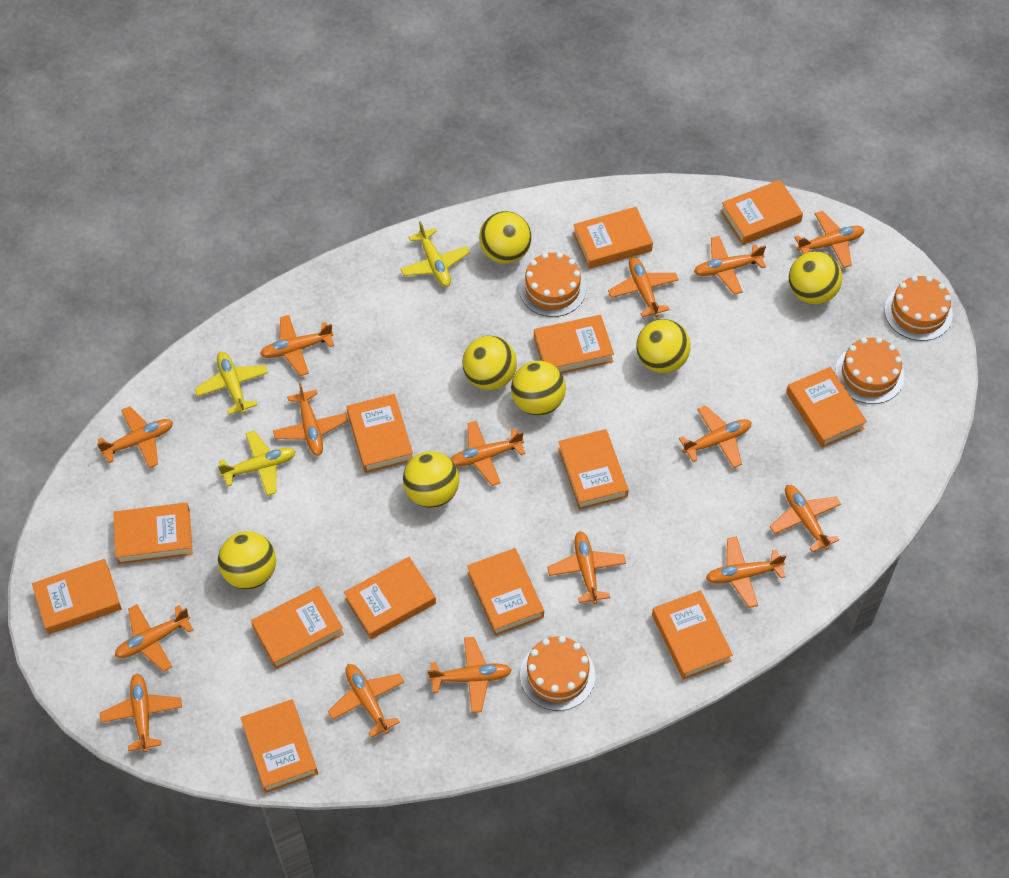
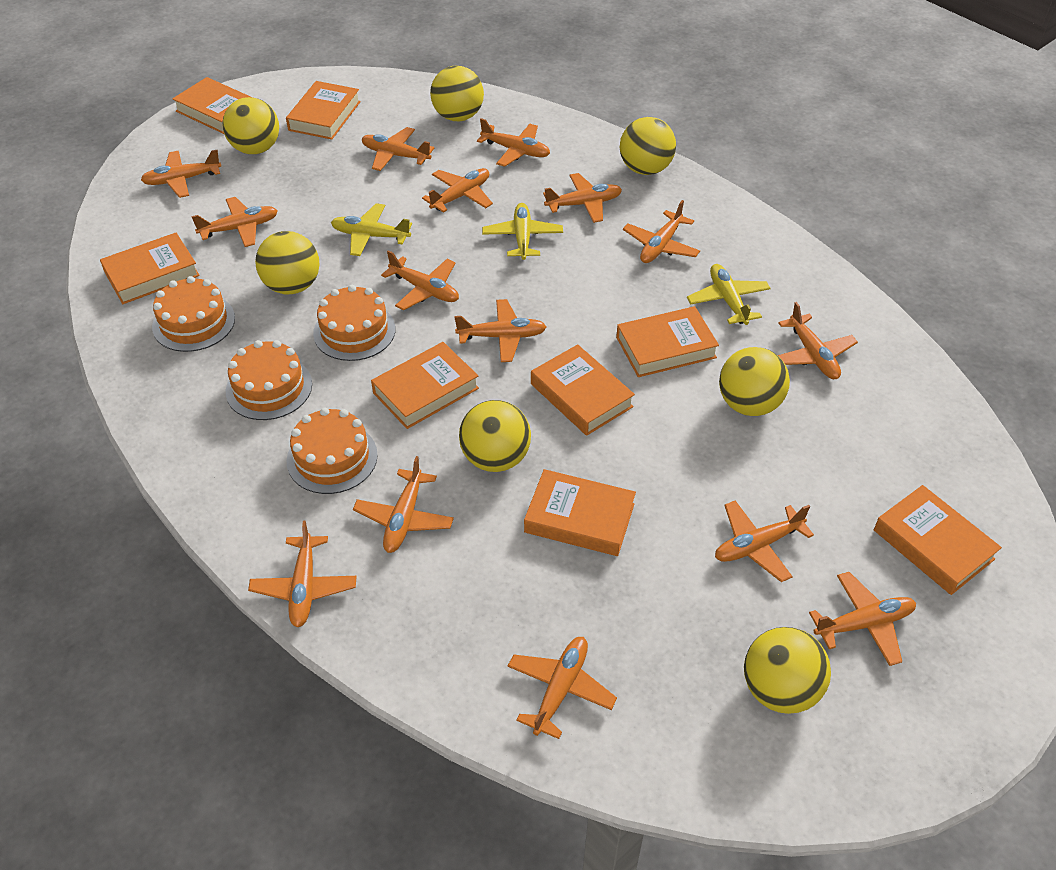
orange book: [32,559,122,634] [113,502,193,564] [240,699,318,793] [251,586,344,669] [344,557,436,639] [347,394,413,473] [467,548,544,636] [534,315,614,374] [558,429,629,510] [573,207,653,269] [652,590,733,680] [721,180,803,245] [786,367,867,448] = 13 -> [100,233,200,304] [172,77,253,134] [286,81,361,140] [371,342,479,429] [524,469,636,556] [531,344,635,436] [616,306,719,377] [874,485,1002,595] = 8

